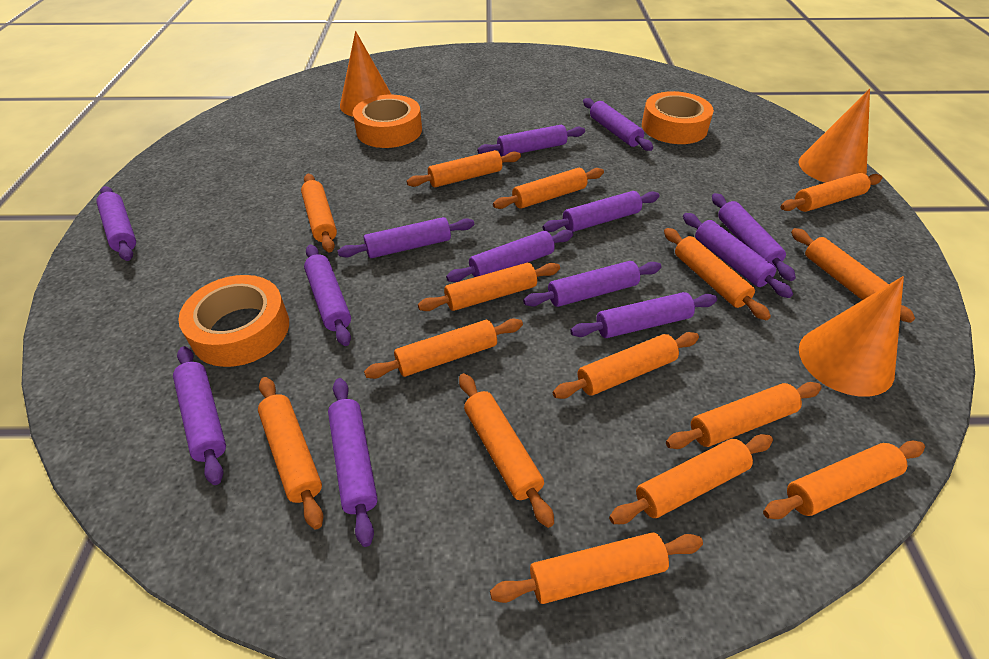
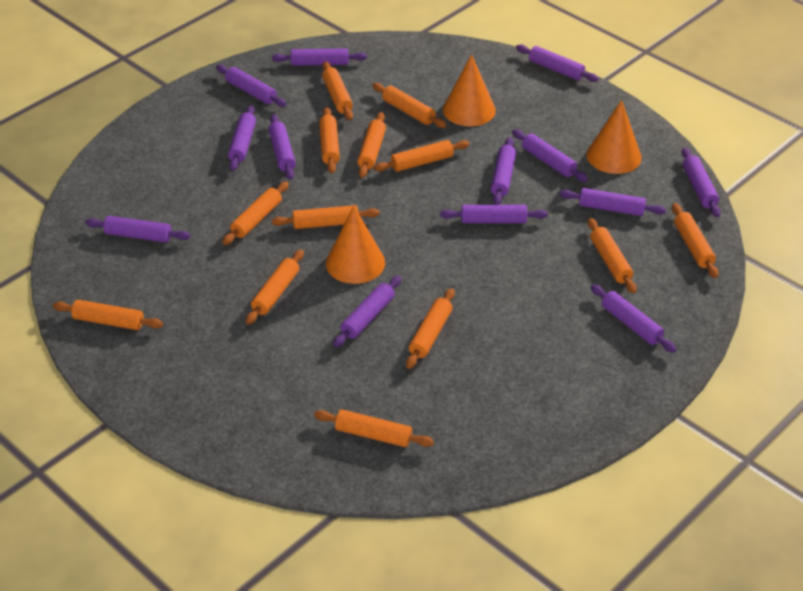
orange rolling pin: [258,377,324,529] [301,174,337,253] [364,319,523,379] [407,150,521,187] [418,263,560,311] [459,373,554,528] [490,532,703,604] [493,168,604,209] [553,332,699,399] [609,434,773,524] [664,228,771,320] [666,382,822,449] [763,441,925,519] [780,173,882,212] [791,228,915,323] = 15 -> [53,300,163,330] [222,181,289,245] [246,249,304,325] [272,205,380,229] [314,409,434,447] [319,107,340,173] [322,61,353,120] [357,112,386,178] [372,83,446,128] [374,140,470,172] [406,288,455,369] [588,218,637,293] [672,203,719,278] = 13
orange tape: [178,275,289,367] [353,95,422,148] [642,91,714,144] = 3 -> none = 0

